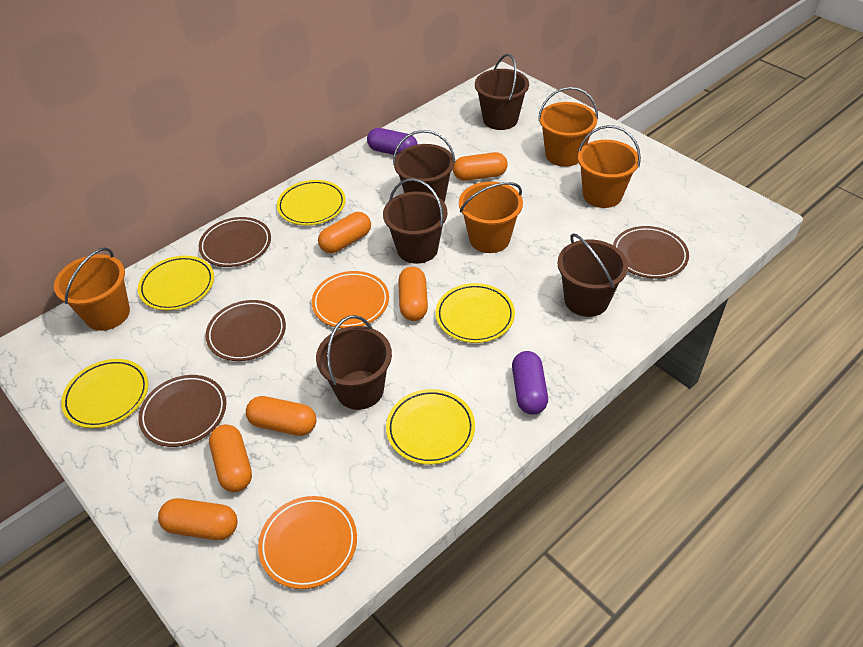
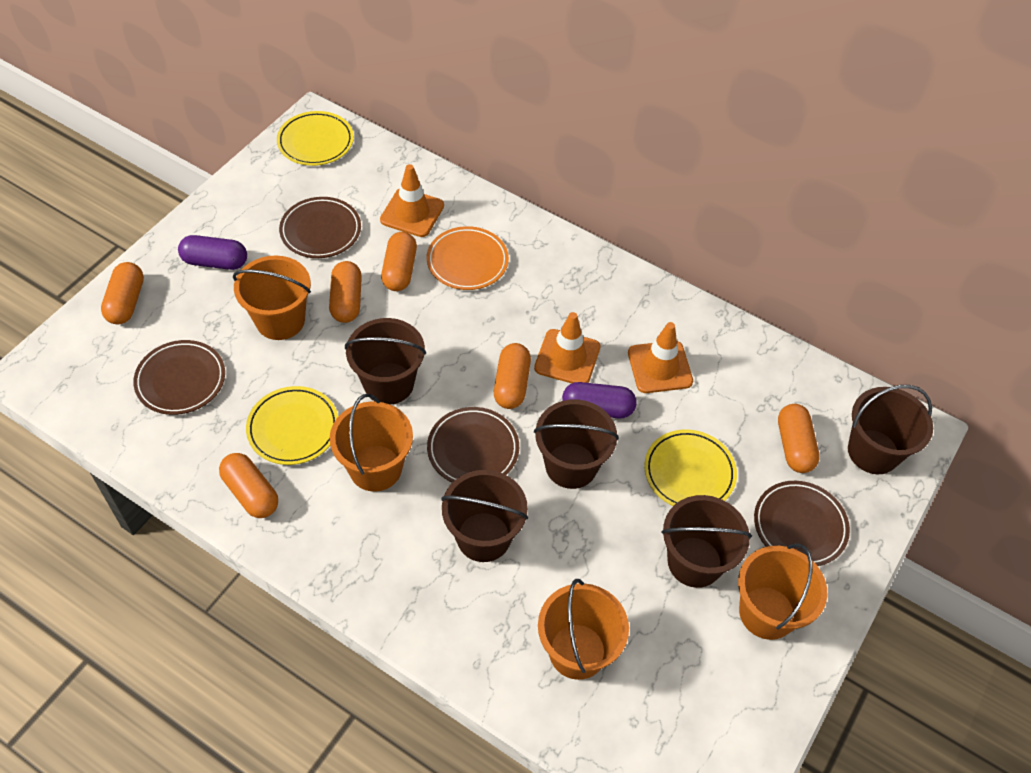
orange plate: [258,496,357,589] [312,271,389,328] = 2 -> [427,226,509,290] = 1
orange traffic cone: none = 0 -> [380,164,444,237] [534,312,600,383] [628,322,693,393] = 3
yellow plate: [61,359,148,428] [138,256,214,311] [277,180,346,225] [386,389,475,465] [436,283,515,343] = 5 -> [246,386,338,465] [277,111,354,166] [644,429,737,506] = 3

